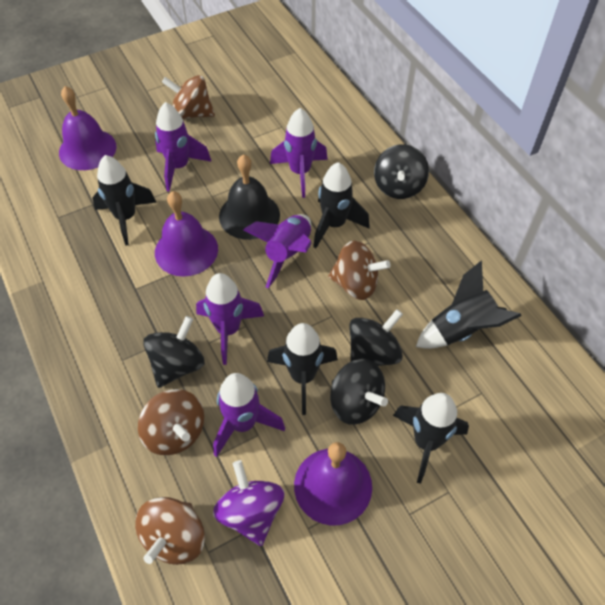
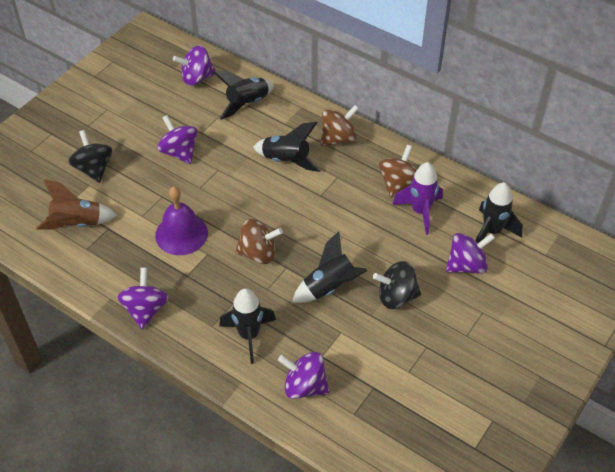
black bell: [219,154,280,240] = 1 -> none = 0
black spinning top: [143,316,205,388] [330,359,388,425] [349,309,403,366] [374,144,429,199] = 4 -> [68,130,112,183] [373,261,421,309] = 2
brown rocket: none = 0 -> [36,179,117,230] = 1
brown spinning top: [135,497,205,565] [138,389,204,455] [162,75,215,119] [328,241,391,300] = 4 -> [235,219,283,264] [320,105,359,146] [379,145,417,198] = 3
purple bell: [59,86,116,170] [155,191,218,277] [294,442,372,526] = 3 -> [155,187,208,255] = 1
purple rocket: [155,102,212,192] [196,273,264,365] [213,373,285,457] [243,214,312,288] [270,108,328,198] = 5 -> [392,162,443,235] = 1
purple spinning top: [213,460,285,546] = 1 -> [117,268,169,329] [157,115,197,164] [173,45,216,86] [278,352,330,399] [446,233,495,274] = 5

